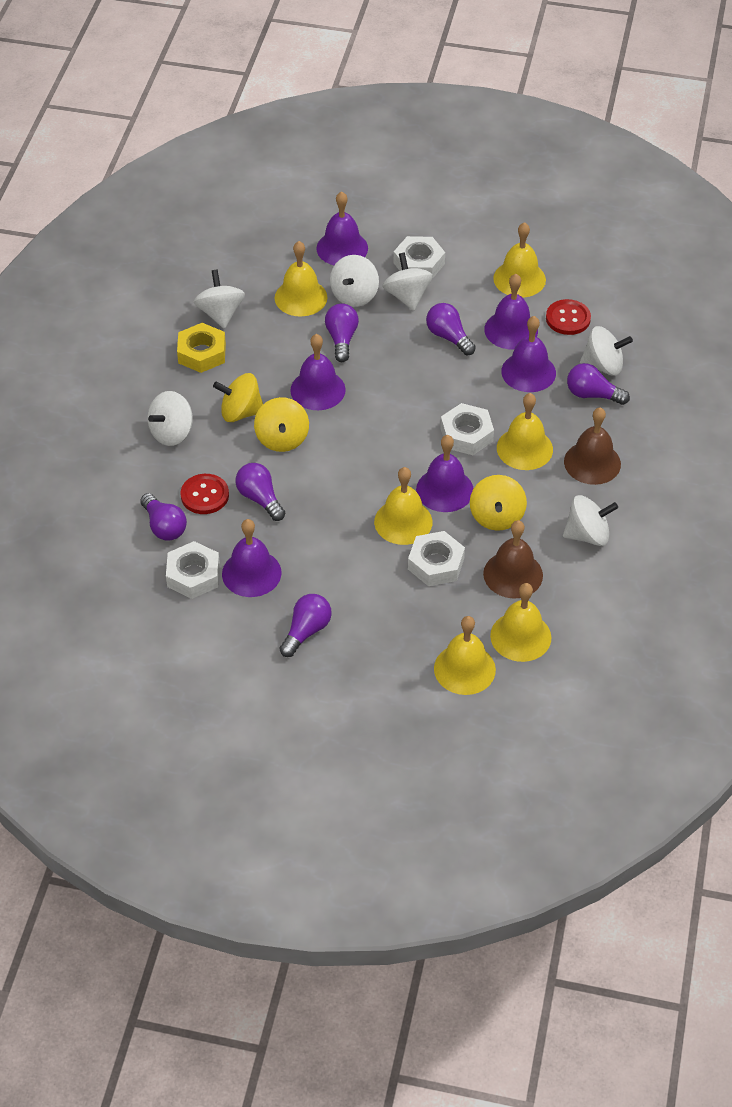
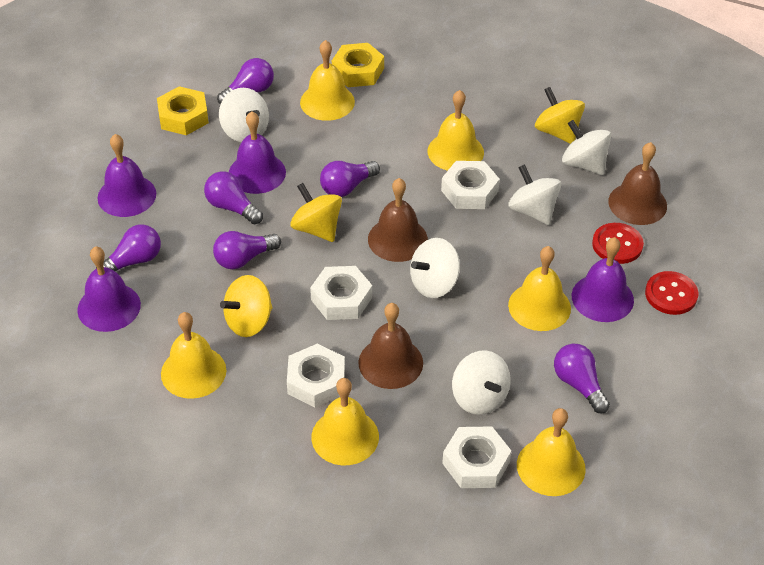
brown bell: [483,520,543,598] [564,407,621,485] = 2 -> [358,303,423,389] [368,178,428,262] [608,142,667,225] = 3
purple bell: [222,519,281,597] [290,334,346,410] [316,191,368,265] [416,435,473,512] [484,274,538,350] [501,316,556,392] = 6 -> [77,246,141,332] [97,134,156,217] [229,111,286,194] [572,237,634,322] = 4
white spinning top: [147,391,193,446] [194,270,245,329] [330,255,379,307] [382,252,433,311] [563,495,618,546] [580,326,633,376] = 6 -> [219,88,269,142] [410,238,460,298] [452,350,510,415] [508,164,561,225] [562,120,611,175] = 5
yellow nut: [177,323,226,373] = 1 -> [157,86,209,135] [332,43,384,87] = 2

